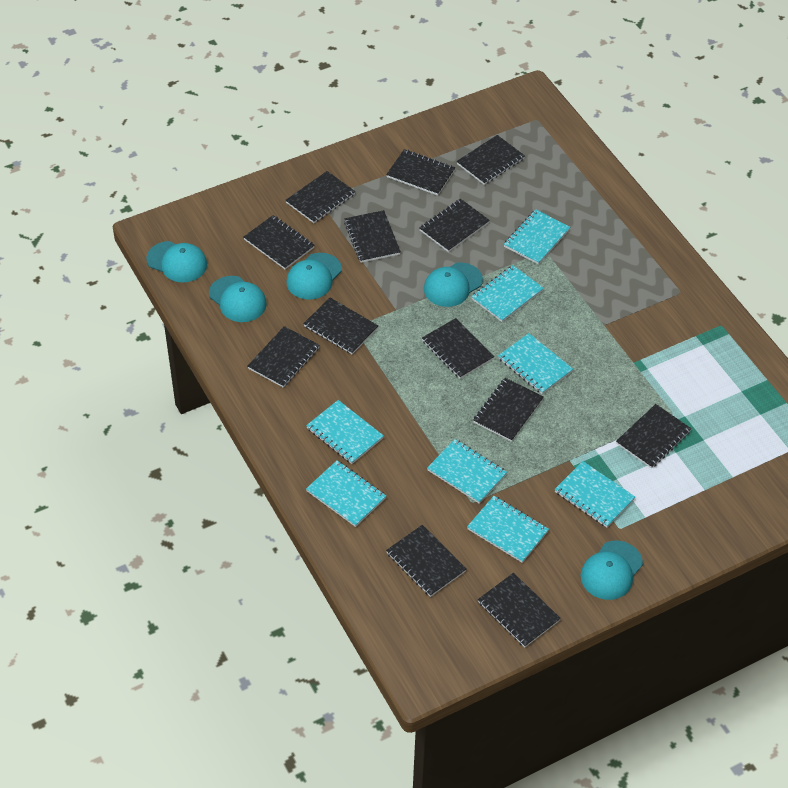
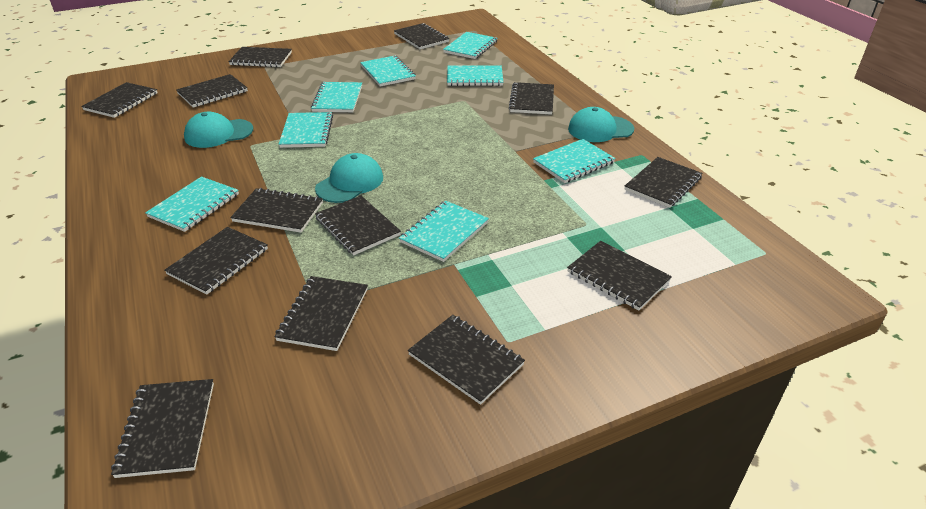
turquoise cap: [146,241,207,283] [209,276,267,322] [287,253,342,300] [424,262,483,307] [581,540,643,600] = 5 -> [184,112,253,148] [315,153,383,203] [568,107,634,142] = 3

